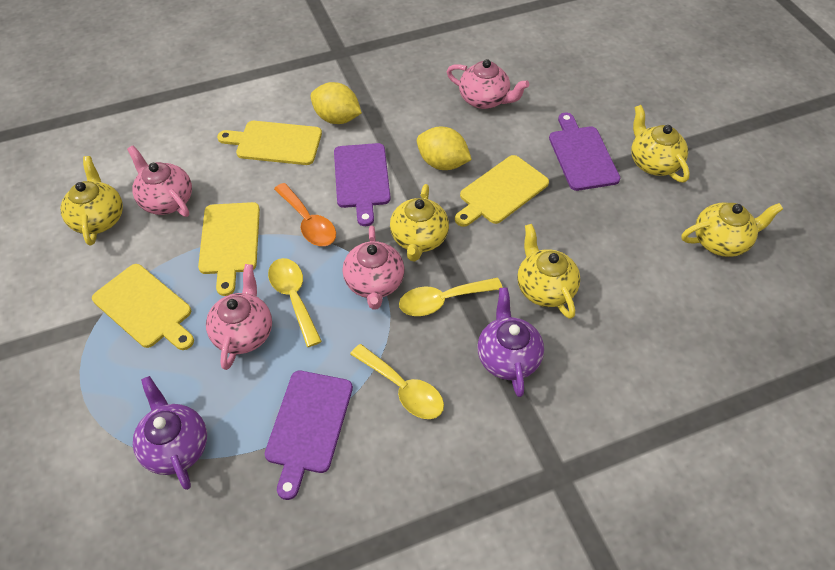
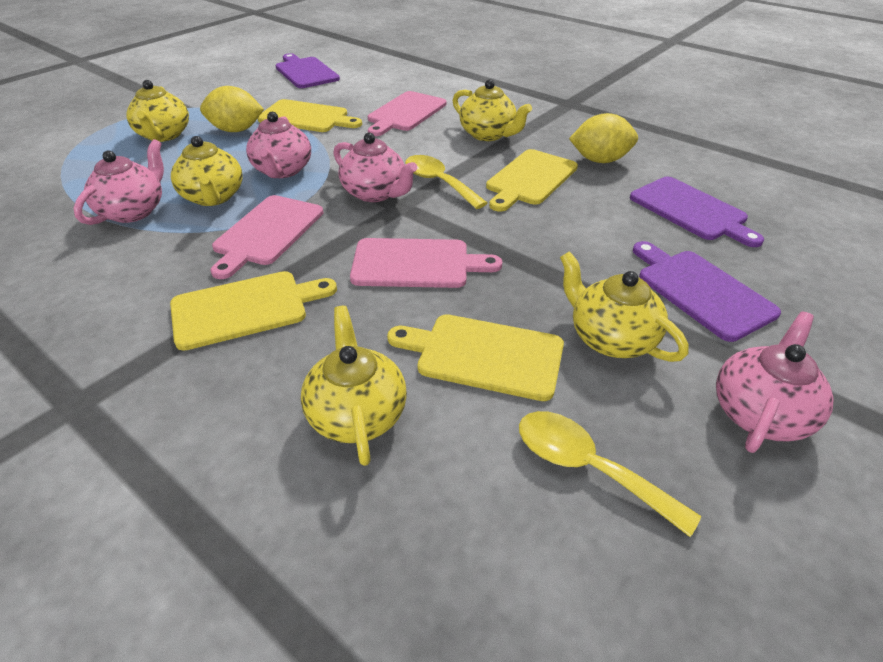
orange spoon: [274,183,336,246] = 1 -> none = 0
pink cutting board: none = 0 -> [210,195,323,279] [350,238,502,288] [368,91,447,136] = 3
purple teapot: [133,376,207,490] [477,287,544,397] = 2 -> none = 0
yellow spoon: [268,258,322,347] [350,344,444,419] [399,278,502,316] = 3 -> [405,155,487,209] [519,411,701,537] = 2

